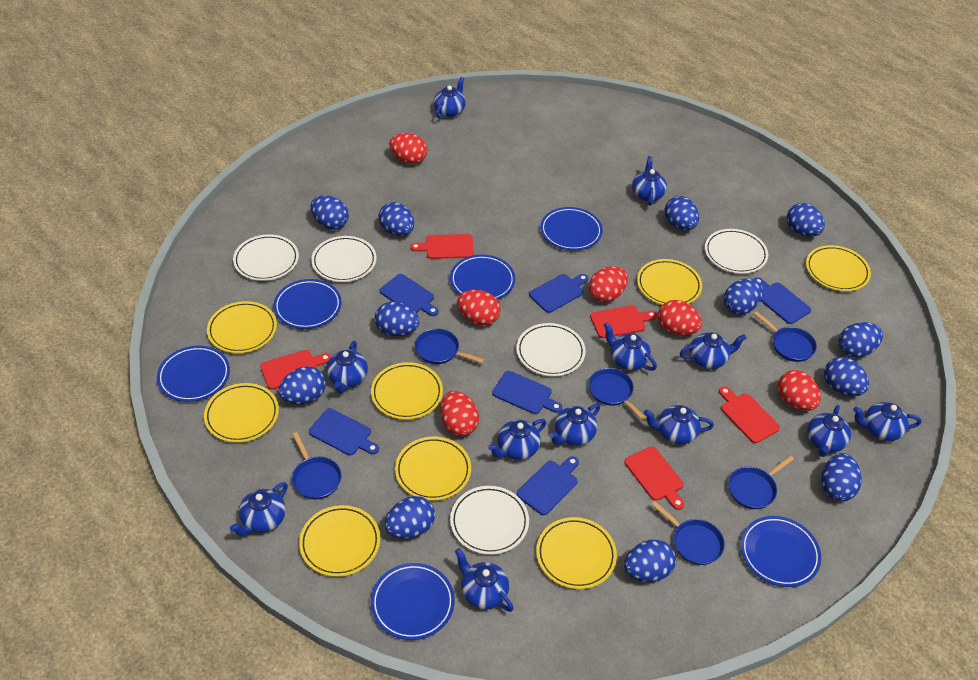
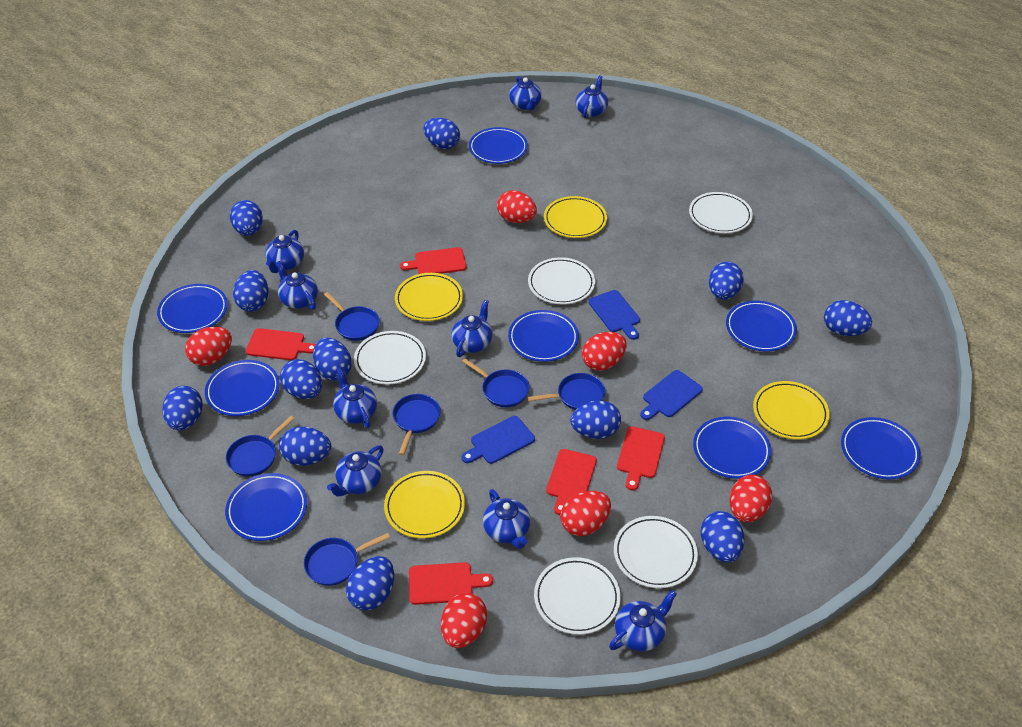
blue cutting board: [309,408,379,456] [380,274,439,316] [492,371,563,414] [517,456,579,515] [529,274,589,313] [754,277,811,324] = 6 -> [462,416,535,464] [588,290,640,340] [640,370,703,420] = 3
blue plate: [157,346,230,402] [274,279,342,329] [371,563,455,640] [450,255,515,300] [540,207,603,250] [741,516,821,587] = 6 -> [157,284,228,333] [205,360,280,416] [225,473,307,541] [469,127,528,164] [508,310,579,362] [693,417,771,479] [726,301,797,351] [841,417,921,479] = 8
blue teapot: [230,482,288,536] [326,341,368,393] [433,77,466,118] [455,548,514,612] [488,419,546,460] [549,404,600,446] [604,322,657,371] [632,156,667,206] [644,405,714,444] [680,333,746,369] [807,405,851,457] [853,402,921,441] = 12 -> [265,230,304,273] [276,261,318,310] [327,445,384,497] [333,368,377,428] [451,300,492,357] [483,489,530,549] [509,76,542,110] [575,76,608,119] [609,590,677,652] = 9
yellow plate: [204,383,279,443] [207,301,277,353] [299,505,380,577] [371,362,443,420] [395,437,471,501] [536,517,617,589] [637,259,702,305] [806,245,871,291] = 8 -> [384,471,465,538] [395,273,463,321] [544,196,607,238] [753,381,830,440] = 4

